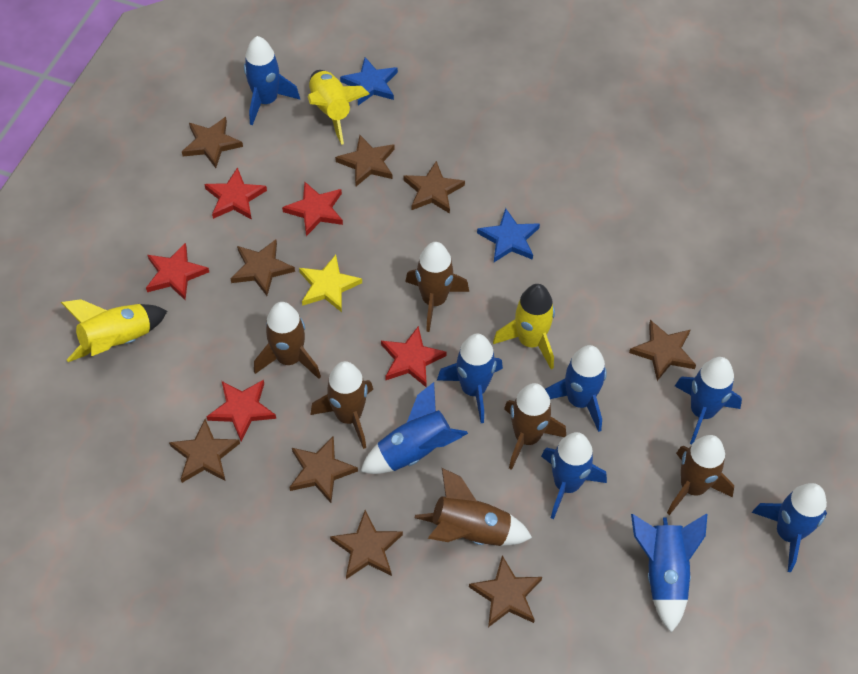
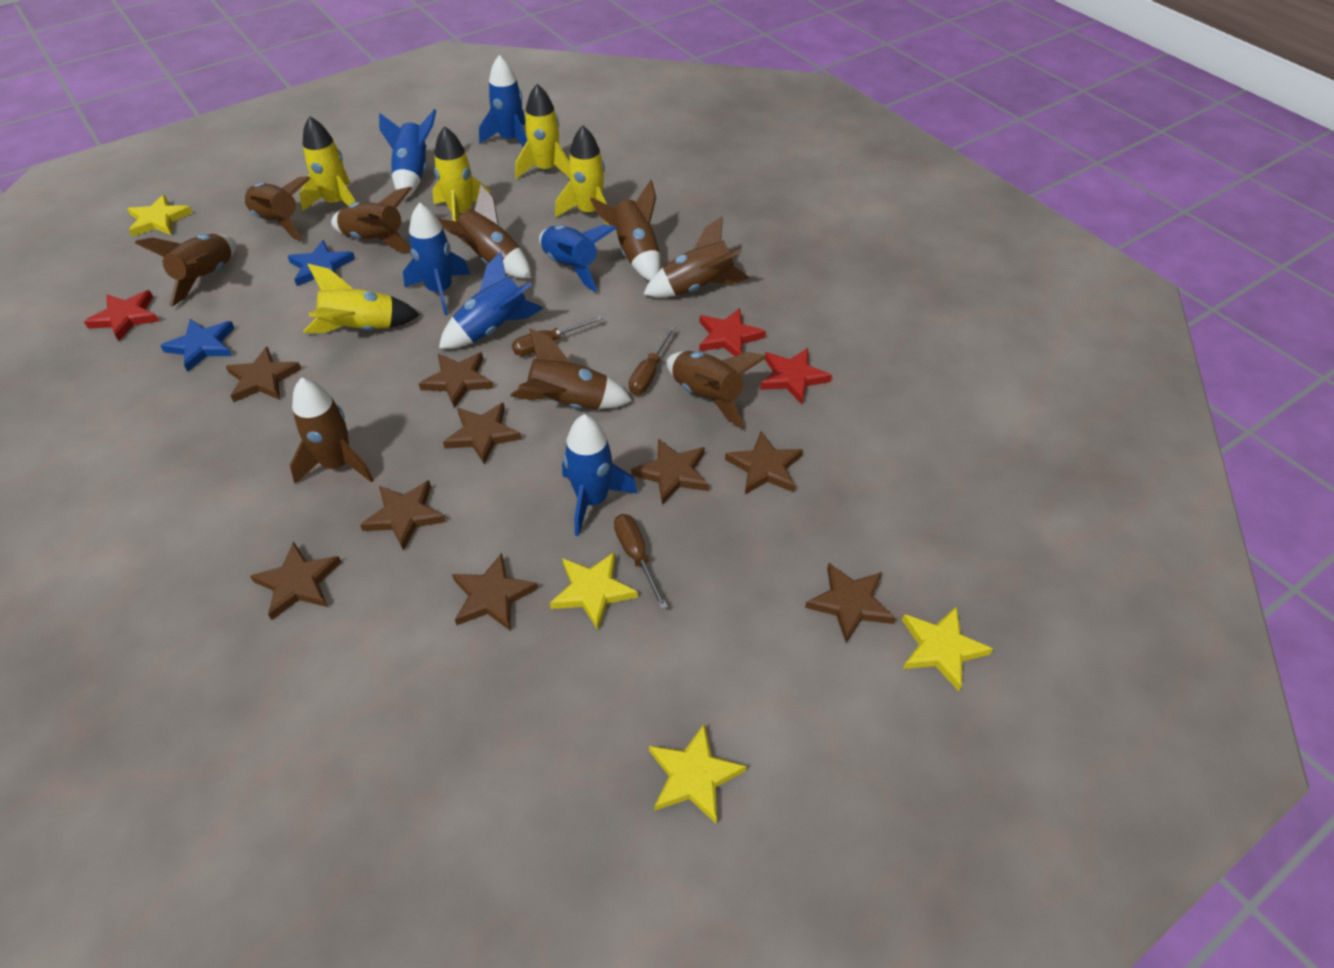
blue rocket: [244,36,300,125] [360,382,468,474] [437,334,503,423] [541,432,607,519] [545,345,607,432] [631,514,708,633] [675,357,742,444] [752,483,827,572] = 8 -> [379,109,436,200] [403,202,470,315] [439,252,543,349] [479,55,527,148] [539,225,617,292] [562,414,638,536] = 6
brown rocket: [254,302,321,379] [310,361,373,449] [405,242,469,332] [415,468,532,546] [504,383,566,470] [667,435,734,515] = 6 -> [135,234,236,307] [244,176,311,241] [290,377,374,484] [331,187,412,253] [437,184,531,278] [510,328,632,409] [590,180,660,281] [643,217,749,298] [667,351,767,429] = 9
brown screwdriver: none = 0 -> [512,316,603,356] [614,514,668,610] [629,327,675,395] = 3
red star: [146,243,209,300] [204,167,267,220] [206,380,276,441] [282,182,343,236] [381,326,447,387] = 5 -> [84,290,159,341] [699,308,766,356] [760,348,832,404] = 3
yellow rocket: [61,299,167,362] [308,70,370,145] [493,284,555,369] = 3 -> [299,116,356,211] [303,264,419,333] [432,126,491,221] [515,84,569,179] [555,126,609,225] = 5
yellow star: [299,255,362,312] = 1 -> [128,195,193,237] [550,552,638,630] [649,724,747,824] [902,606,993,691] = 4

